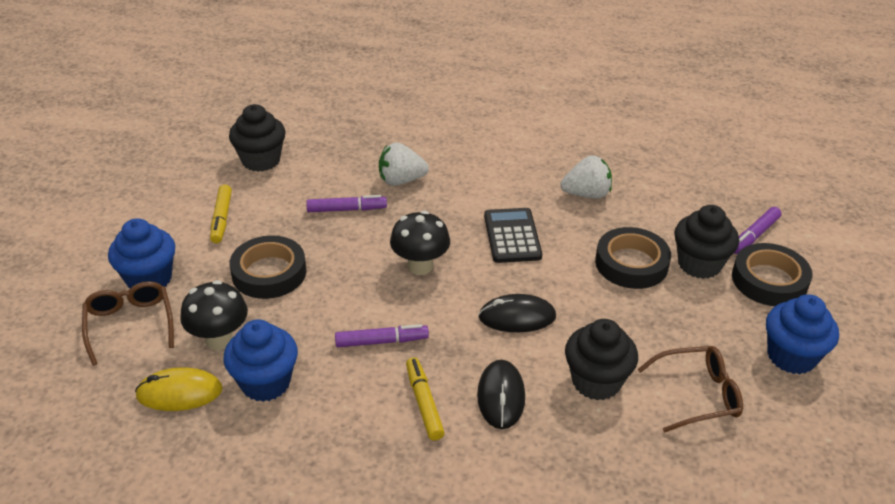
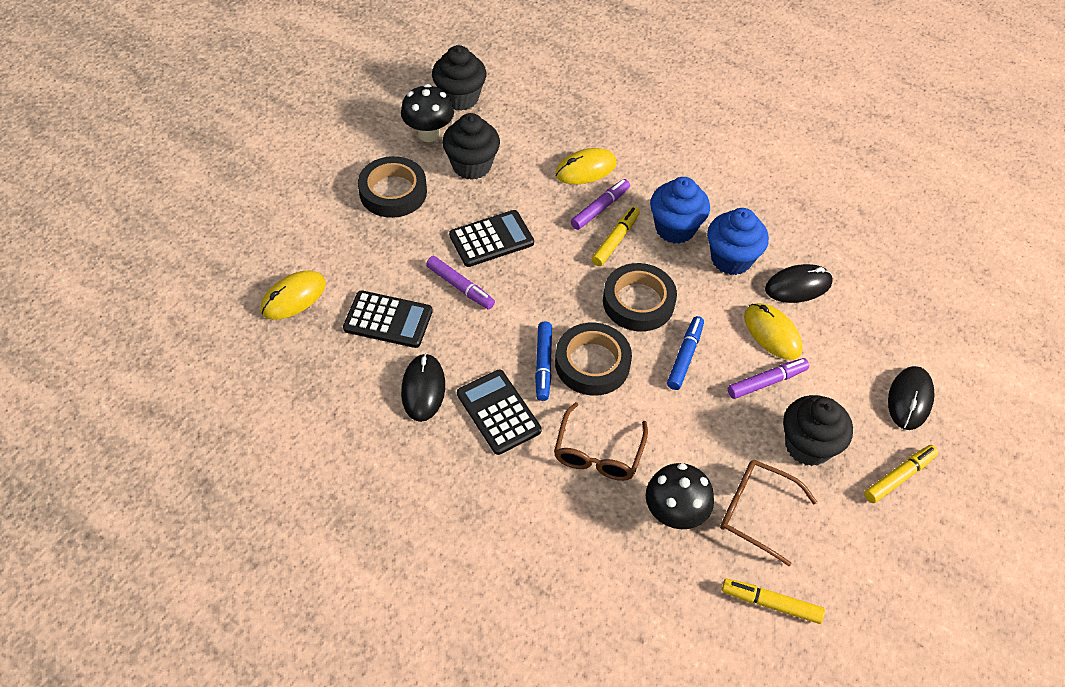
black calculator: [484,208,542,263] = 1 -> [343,290,433,348] [449,210,534,267] [457,370,542,455] = 3
black mouse: [477,360,525,429] [478,294,556,332] = 2 -> [401,353,445,422] [765,264,833,303] [888,366,935,430] = 3
blue cupcake: [108,218,175,288] [223,319,298,402] [766,294,839,374] = 3 -> [650,177,710,244] [707,208,769,275] = 2
blue marker: none = 0 -> [535,322,552,401] [667,316,704,390] = 2
white strawberry: [379,142,429,186] [561,155,612,199] = 2 -> none = 0
yellow marker: [210,184,232,243] [406,357,445,441] = 2 -> [591,207,640,266] [722,579,825,624] [864,445,938,503] = 3
yellow mouse: [135,367,222,411] = 1 -> [261,270,326,320] [555,148,617,184] [744,303,803,360] = 3

